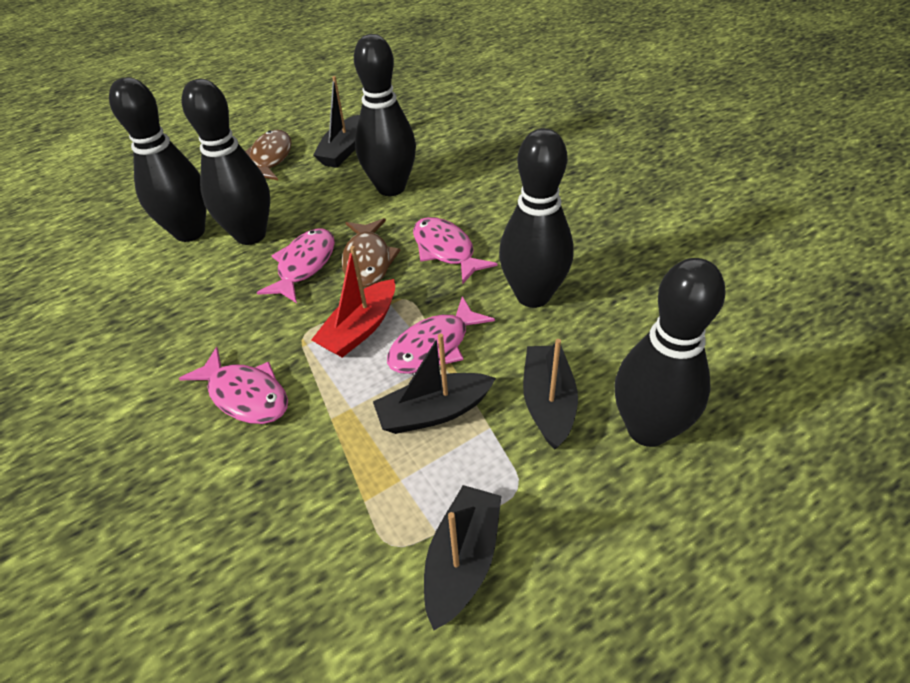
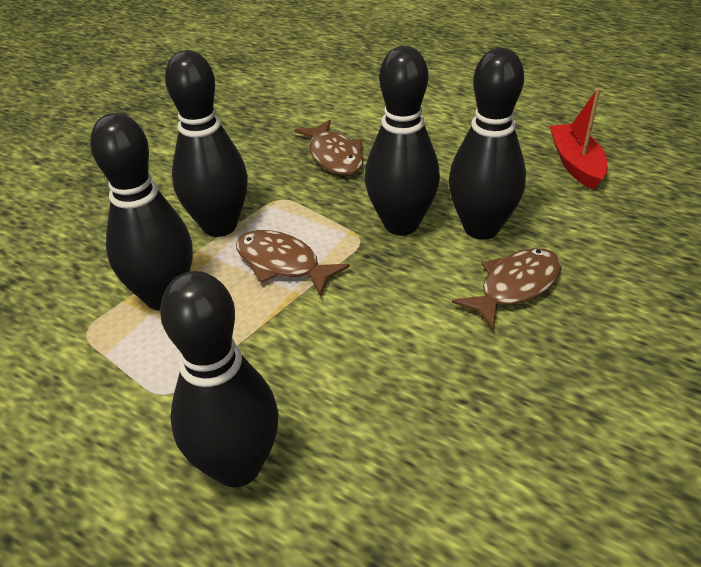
black boat: [313,76,360,168] [373,333,496,434] [424,485,501,630] [523,339,578,450] = 4 -> none = 0
brown fish: [245,130,292,180] [341,218,401,288] = 2 -> [236,230,350,296] [294,120,363,175] [452,248,562,330] = 3
pink fish: [179,347,288,424] [257,229,335,303] [387,296,495,374] [413,217,498,284] = 4 -> none = 0

